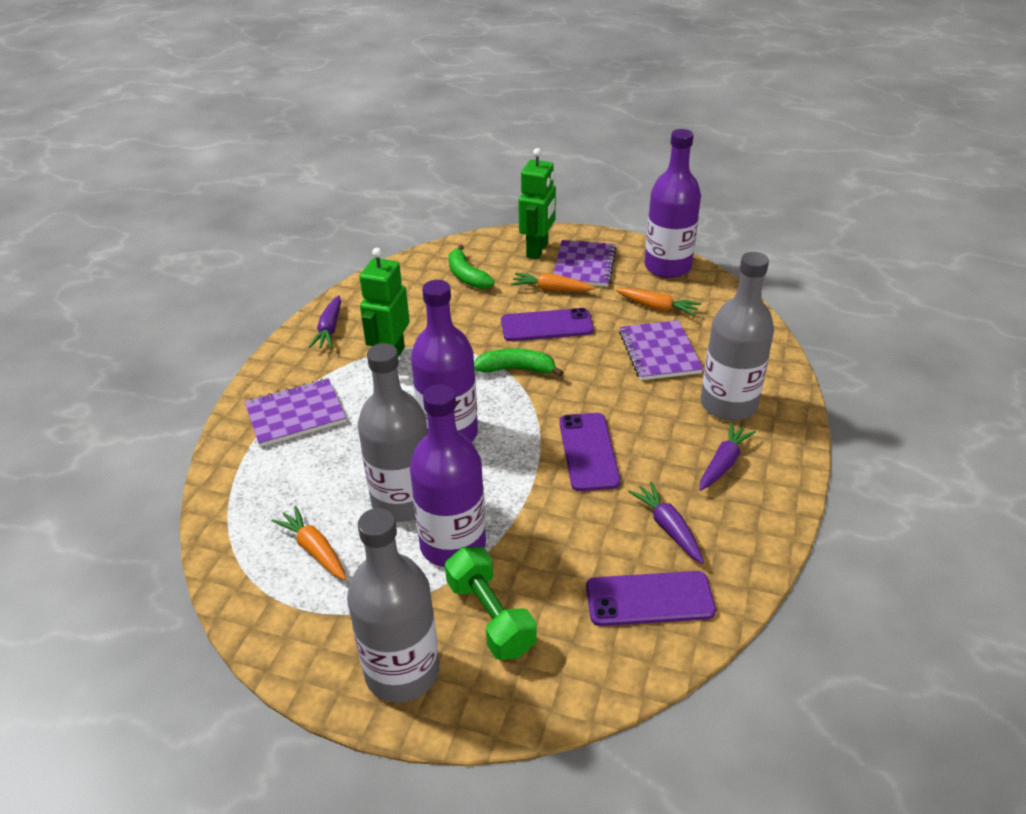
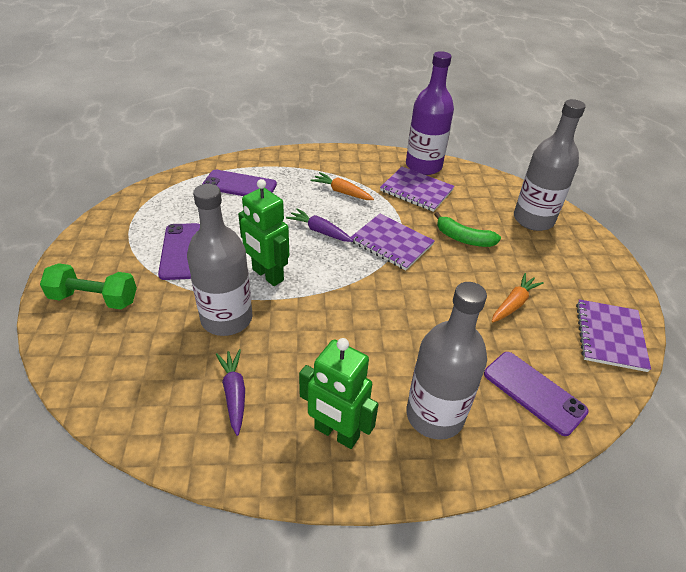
green banana: [449,245,495,289] [474,348,563,376] = 2 -> [434,212,501,247] = 1
orange carrot: [271,506,346,580] [511,273,595,291] [616,288,701,316] = 3 -> [311,172,374,200] [492,273,544,323] = 2
purple bottle: [410,384,486,567] [411,280,478,442] [644,129,701,278] = 3 -> [406,51,454,175] = 1
purple carrot: [309,295,341,348] [628,481,704,564] [699,422,756,490] = 3 -> [216,349,245,436] [286,208,353,242] = 2

